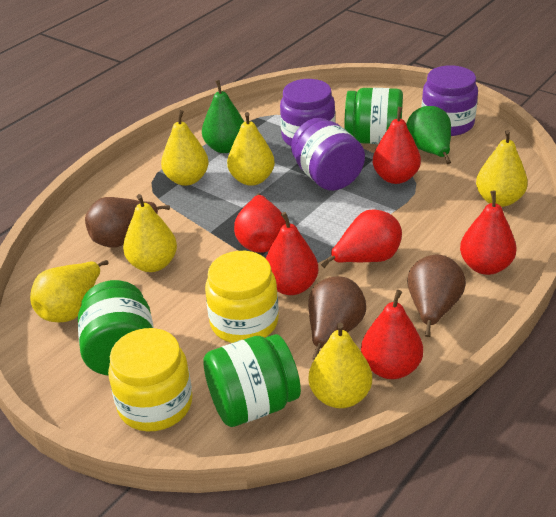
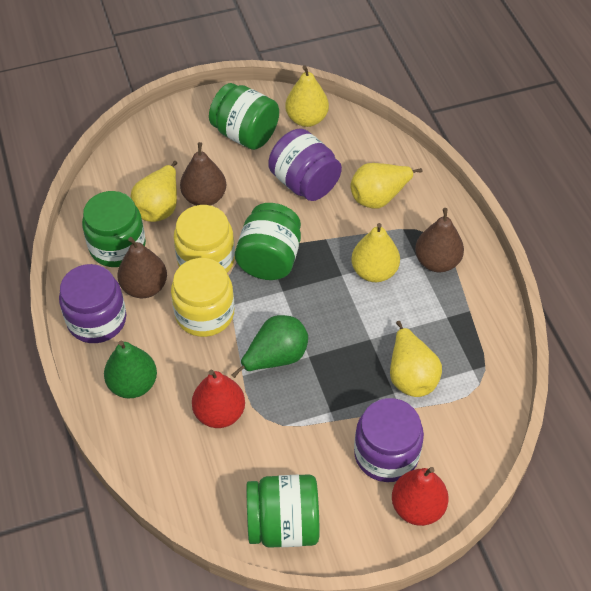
green jar: [78,280,154,376] [203,334,301,427] [344,88,403,144] = 3 -> [82,191,146,267] [209,83,279,150] [235,203,301,280] [247,474,320,548] = 4
red pear: [234,193,286,253] [266,212,318,295] [321,209,402,268] [361,290,423,379] [373,107,421,184] [460,190,516,275] = 6 -> [192,370,245,428] [392,467,449,526] = 2
yellow pear: [30,260,109,322] [123,194,177,272] [161,110,209,186] [227,112,275,186] [309,323,372,408] [476,130,528,207] = 6 -> [131,161,177,222] [285,66,329,127] [350,163,423,208] [351,223,400,282] [390,321,442,397] = 5

